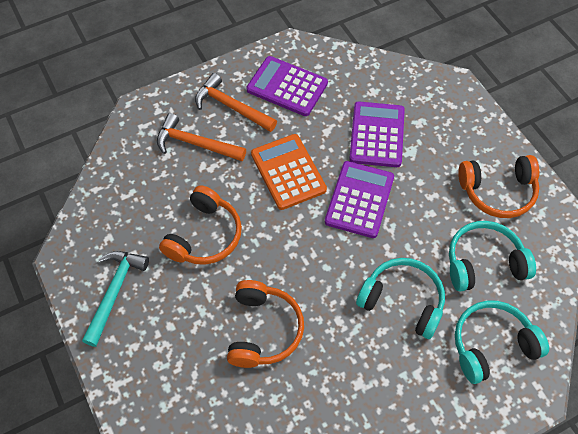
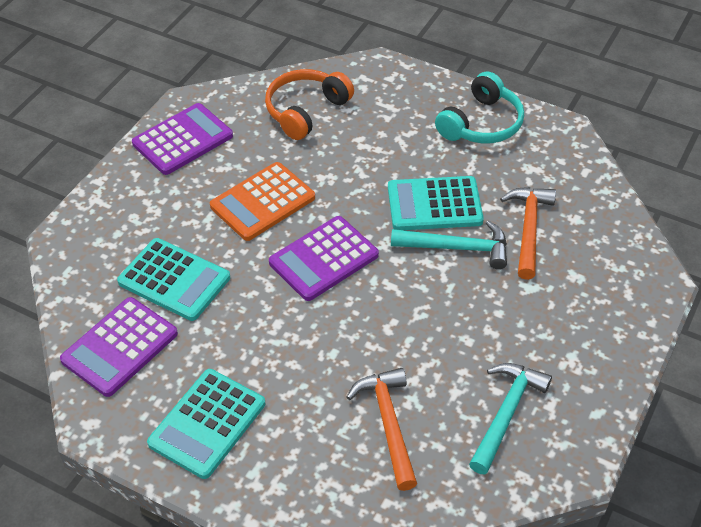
orange headphones: [159,185,242,265] [227,280,304,368] [458,155,539,218] = 3 -> [265,69,354,140] = 1
turquoise calculator: none = 0 -> [117,238,230,321] [147,369,265,479] [388,176,484,230] = 3
turquoise hammer: [82,251,149,347] = 1 -> [391,221,507,269] [469,363,552,474] = 2
turquoise headphones: [356,258,445,339] [449,221,536,292] [455,300,549,384] = 3 -> [435,71,524,143] = 1

